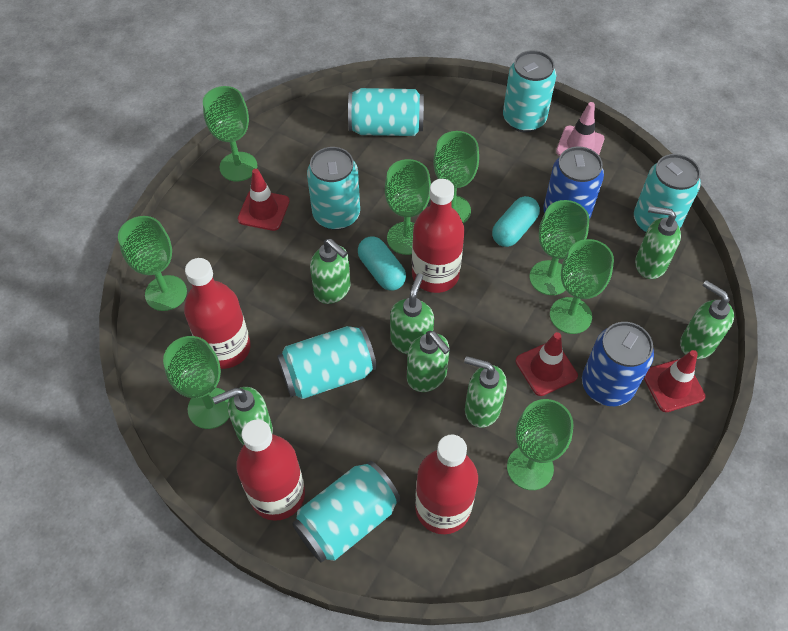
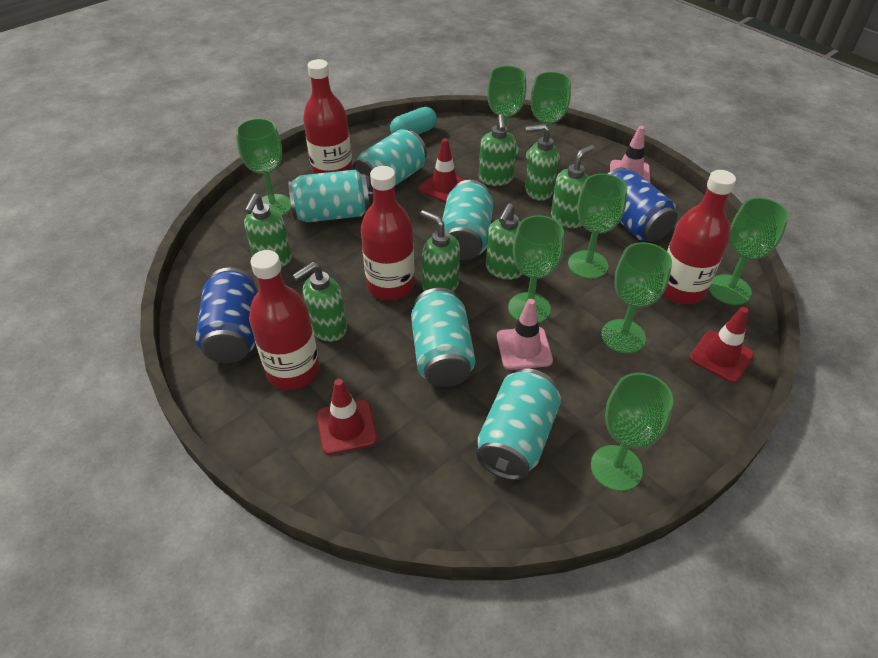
pink traffic cone: [556,102,605,156] = 1 -> [497,299,553,370] [610,126,650,183] = 2
turquoise can: [277,326,377,399] [292,461,401,563] [307,147,360,230] [348,88,424,136] [503,50,556,132] [634,154,701,233] = 6 -> [288,170,369,223] [352,129,427,195] [411,288,475,387] [442,180,493,260] [476,369,561,480] = 5
turquoise capsule: [358,236,406,290] [492,196,540,247] = 2 -> [390,107,437,134] = 1

